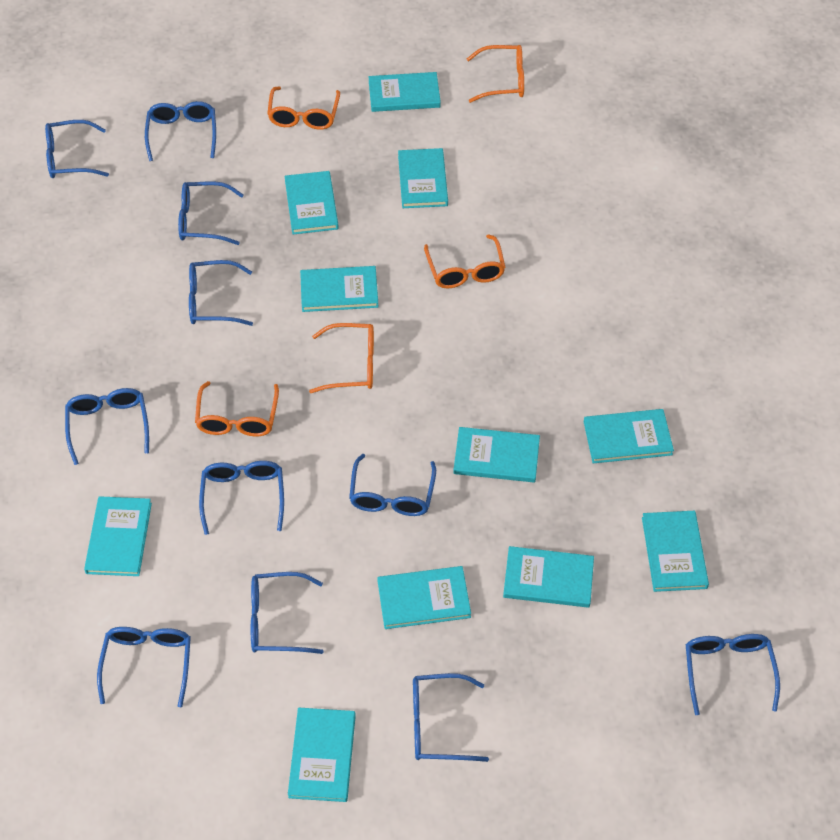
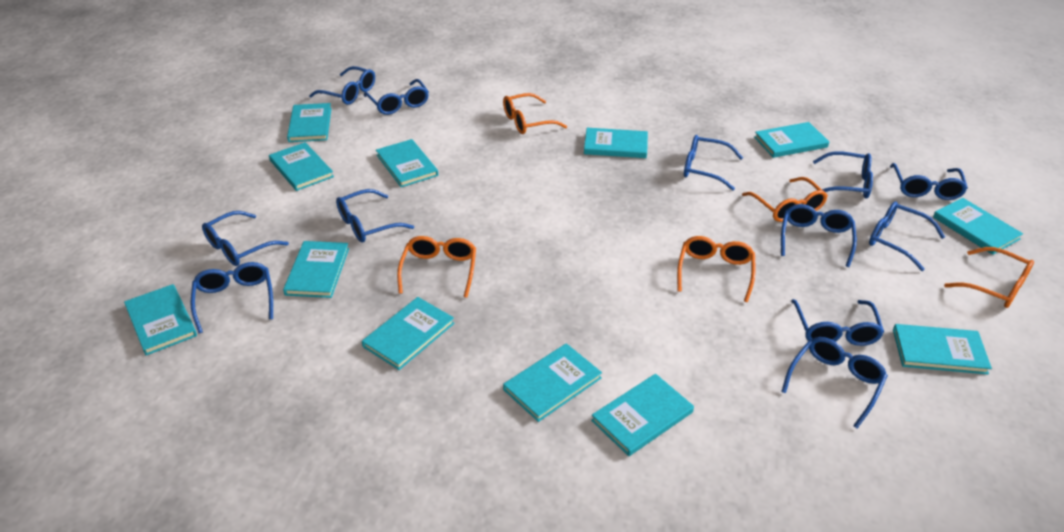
blue glasses: [45,120,109,178] [65,388,149,465] [97,627,191,707] [145,101,216,161] [178,182,244,245] [189,260,253,326] [199,461,284,535] [251,572,323,654] [349,454,436,516] [413,673,489,762] [686,634,780,715] = 11 -> [191,262,273,334] [202,211,289,266] [309,66,375,105] [336,189,414,242] [364,79,429,115] [684,135,743,191] [781,204,857,267] [781,337,888,428] [791,299,884,346] [813,151,873,199] [869,201,945,271] [890,163,968,200] = 12
turquoise book: [84,496,152,576] [285,171,339,235] [288,708,356,802] [300,266,378,312] [369,72,441,112] [377,566,471,629] [398,148,448,208] [453,427,540,482] [503,546,594,608] [584,409,674,463] [642,511,709,592] = 11 -> [124,284,197,356] [269,142,334,191] [283,241,349,298] [287,103,332,142] [362,297,454,370] [376,139,438,187] [503,343,602,422] [584,128,648,158] [591,374,694,456] [754,122,829,158] [893,324,992,375] [933,198,1023,255] = 12

